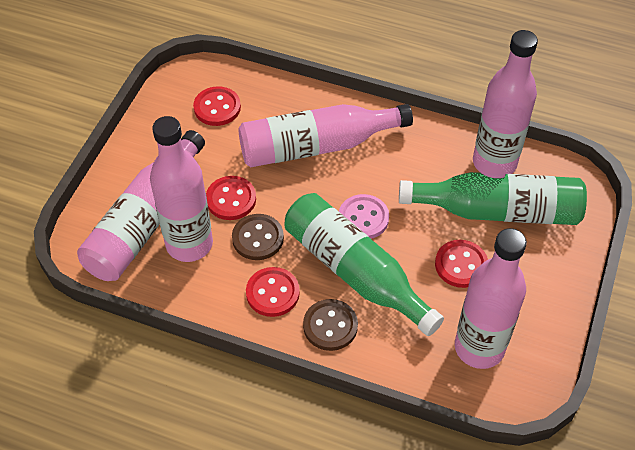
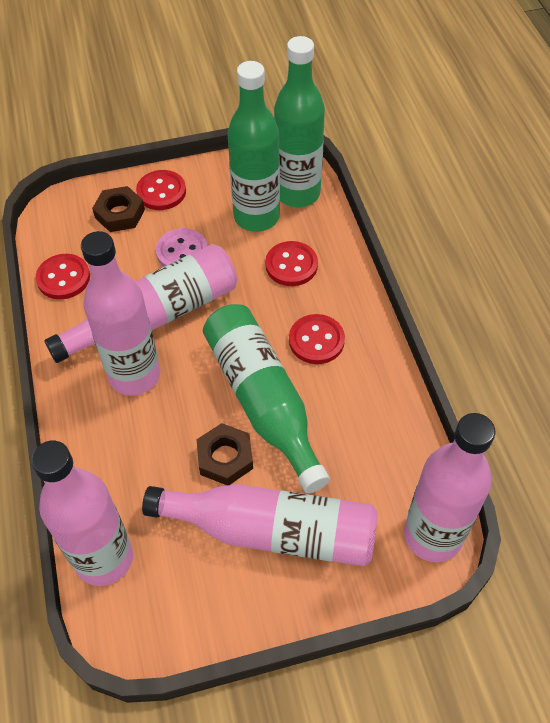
brown button: [232,214,284,260] [303,299,358,351] = 2 -> none = 0
brown nut: none = 0 -> [92,186,145,232] [197,423,253,485] = 2
green bottle: [285,193,444,336] [399,172,587,225] = 2 -> [203,304,330,493] [227,61,280,232] [274,36,325,207] = 3

